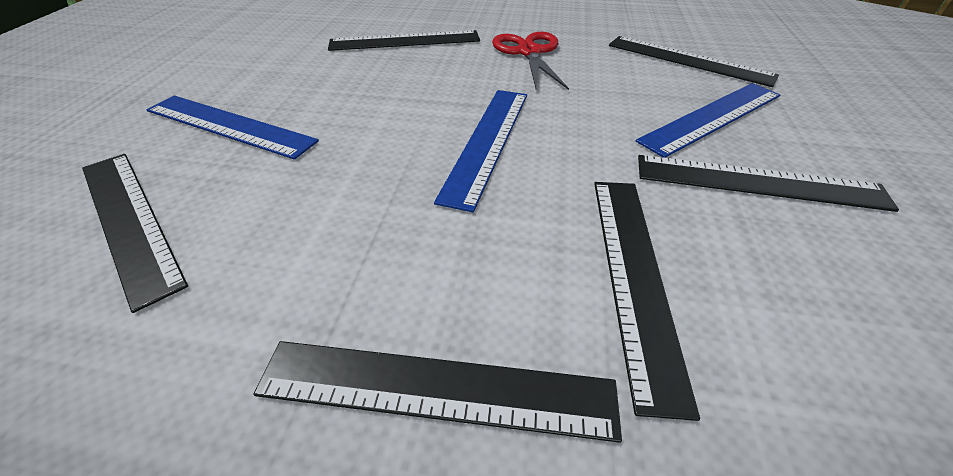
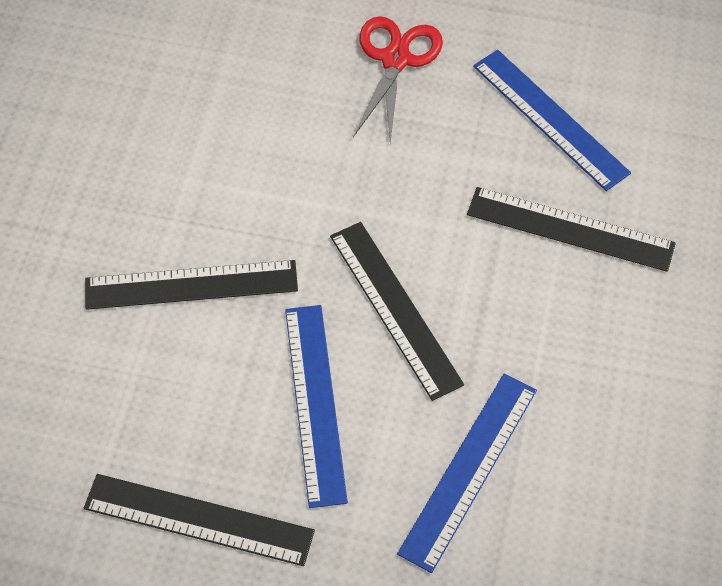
black ruler: [82,154,188,313] [253,341,622,443] [328,30,480,51] [594,182,700,421] [609,36,779,87] [638,155,899,212] = 6 -> [84,474,315,566] [85,260,298,310] [330,222,464,401] [467,187,676,272] = 4

